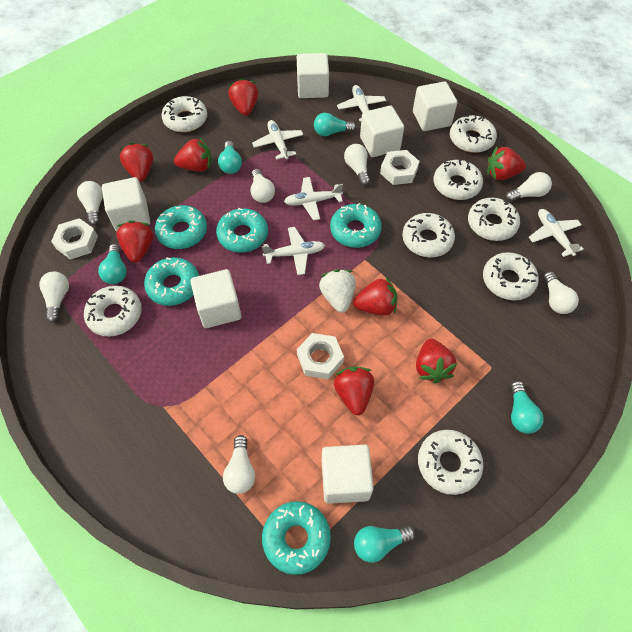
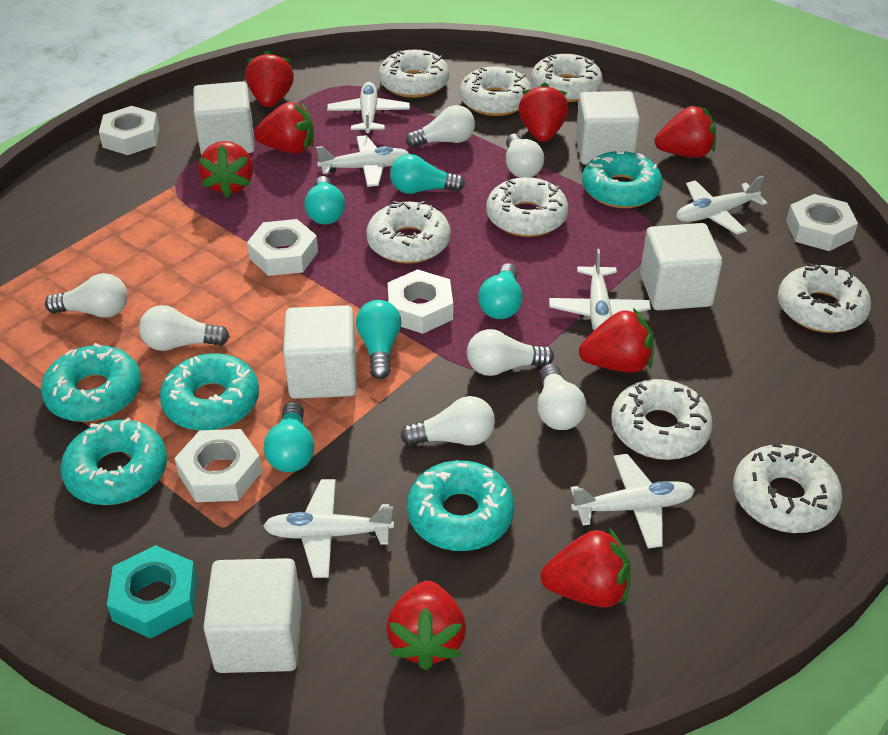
turquoise nut: none = 0 -> [107,545,197,639] = 1
white cube: [102,177,150,232] [191,269,241,328] [297,53,329,98] [322,445,373,504] [360,105,404,157] [413,82,457,131] = 6 -> [193,81,255,155] [203,558,302,673] [283,305,357,399] [576,91,640,165] [640,223,722,311] = 5
white nut: [51,218,98,259] [297,333,344,379] [380,150,420,185] = 3 -> [99,106,160,155] [174,429,262,502] [247,219,318,276] [388,269,453,334] [786,194,858,251] = 5
white plane: [252,120,303,160] [262,227,325,275] [284,177,343,220] [337,85,386,122] [529,209,584,257] = 5 -> [263,479,394,578] [316,135,409,187] [327,82,410,134] [549,249,651,330] [570,454,695,549] [676,176,767,234] = 6
white strawberry: [319,269,356,313] = 1 -> none = 0

